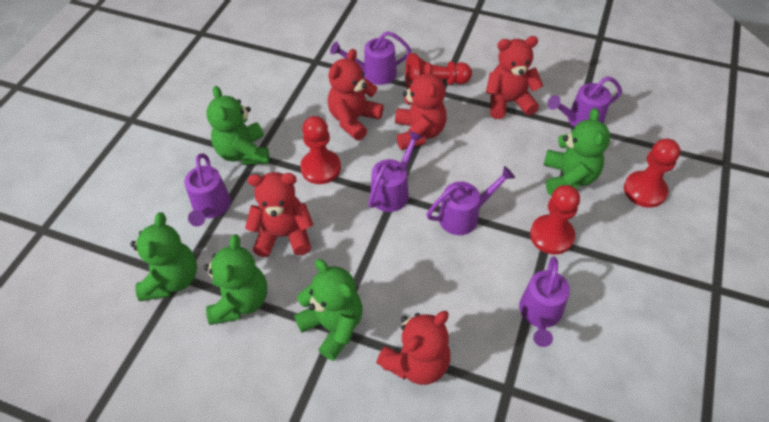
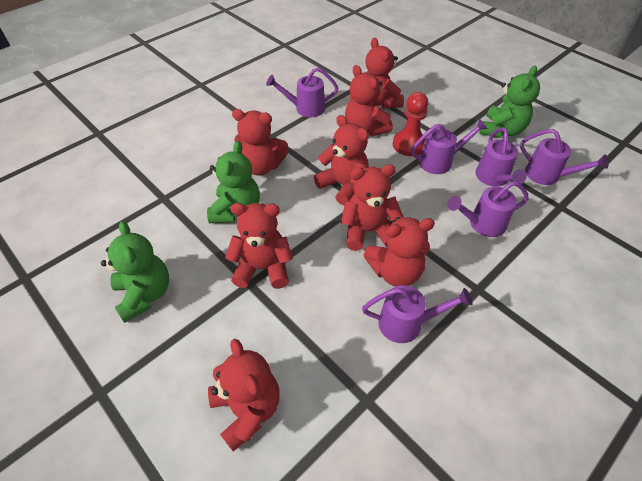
green teddy bear: [130,212,197,301] [204,234,267,325] [207,86,269,165] [294,259,362,361] [544,108,610,195] = 5 -> [101,221,169,323] [207,141,260,223] [479,66,540,138] = 3
red pawn: [300,116,341,184] [405,53,472,90] [530,185,580,254] [624,139,680,208] = 4 -> [393,92,428,156] = 1
red teddy bear: [245,172,314,257] [328,49,384,141] [376,311,450,385] [395,63,447,150] [486,36,543,119] = 5 -> [208,339,280,452] [225,203,293,289] [232,109,288,175] [314,115,369,206] [341,164,404,251] [345,65,393,136] [363,217,435,286] [365,38,404,109] = 8

